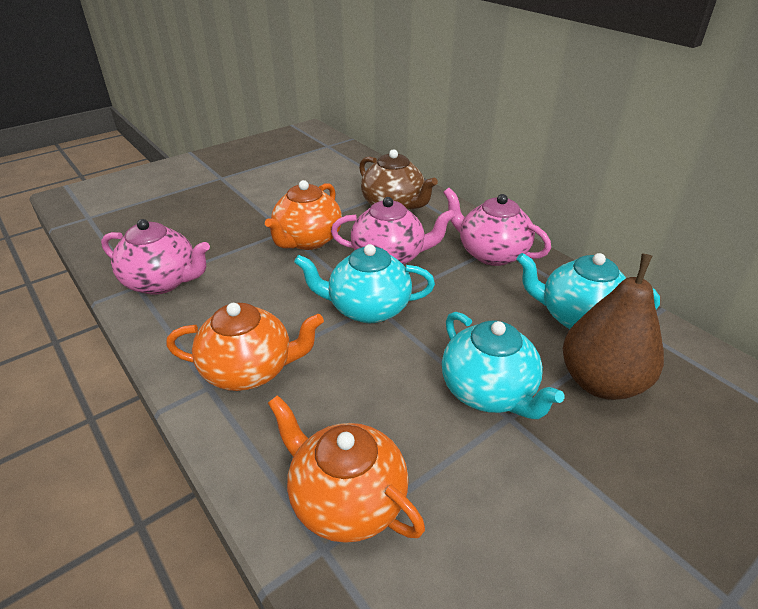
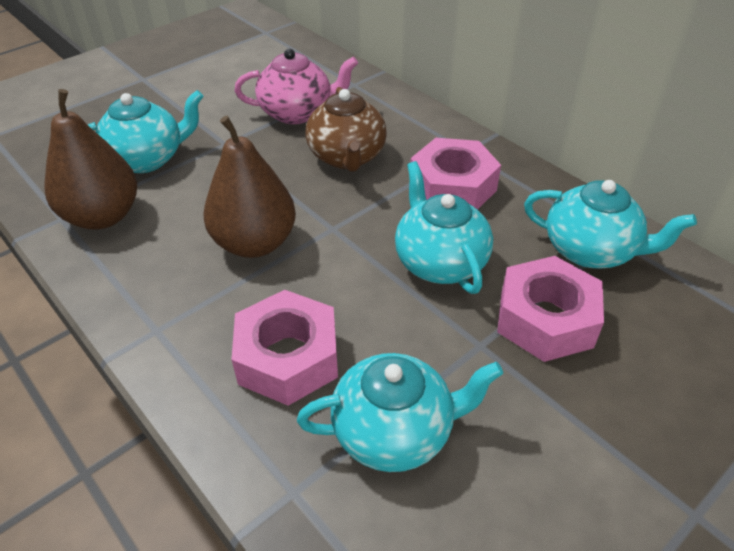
brown pear: [563,254,664,400] = 1 -> [44,89,137,229] [203,116,296,258] = 2
orange teapot: [166,303,324,391] [265,180,342,250] [268,395,425,543] = 3 -> none = 0
pink nut: none = 0 -> [231,290,338,406] [411,138,501,210] [497,256,604,362] = 3
pink teapot: [101,219,210,295] [331,197,455,265] [443,188,551,266] = 3 -> [235,49,358,124] = 1
turquoise teapot: [294,244,435,323] [442,312,564,419] [516,253,660,329] = 3 -> [88,90,204,173] [297,353,503,472] [395,161,493,294] [524,180,697,269] = 4

